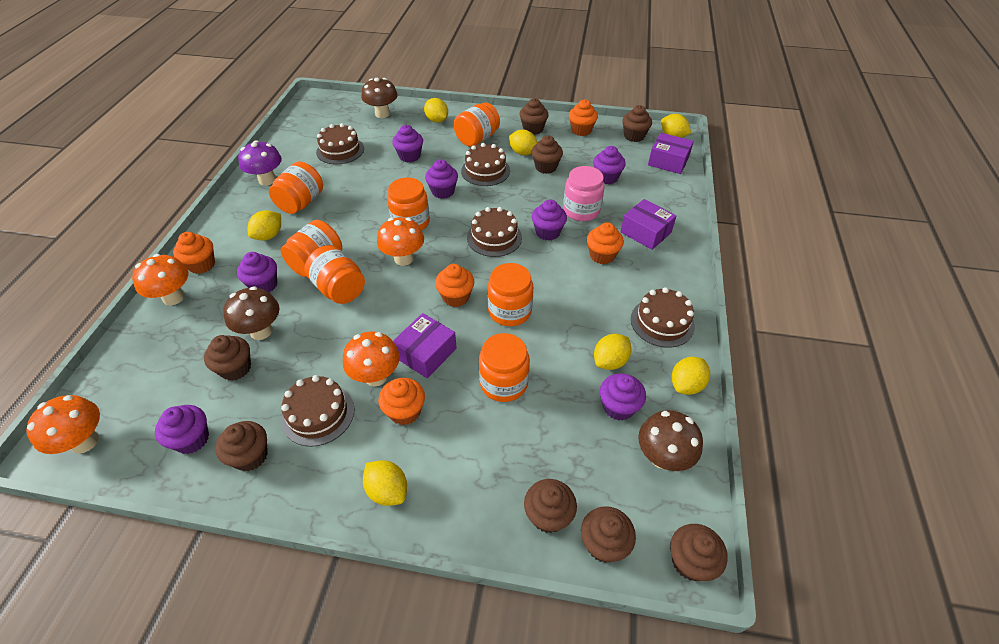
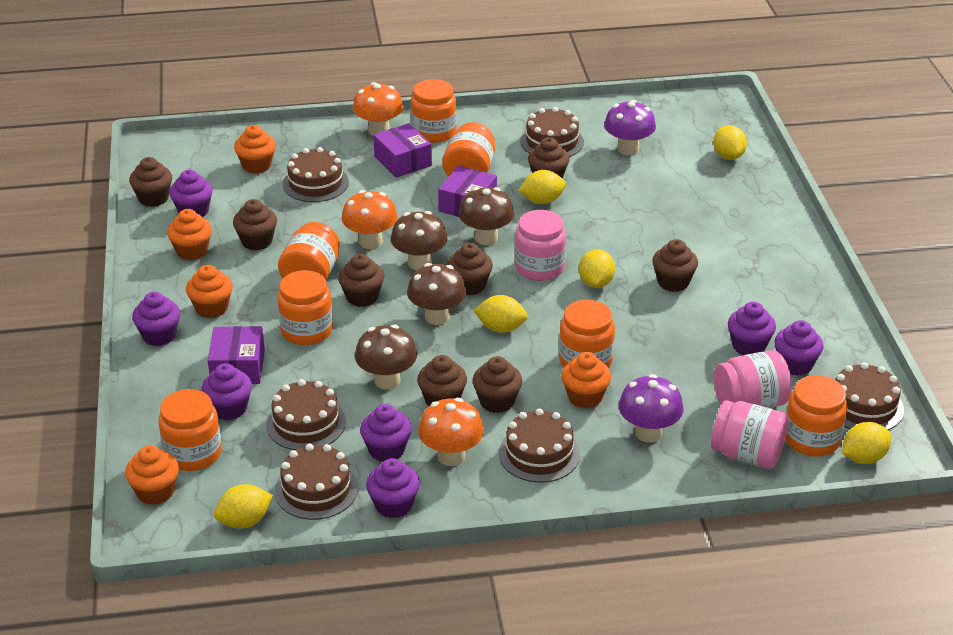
brown cake: [281,375,354,447] [316,123,364,164] [461,143,510,186] [467,207,522,257] [631,287,695,348] = 5 -> [266,379,346,450] [275,444,358,520] [283,147,349,202] [499,408,580,483] [520,107,584,157] [835,362,904,430] = 6
brown mushroom: [223,286,279,340] [362,78,398,118] [638,410,703,471] = 3 -> [355,325,417,389] [391,211,448,270] [407,263,466,325] [459,187,514,245] = 4
orange mushroom: [26,395,100,454] [132,254,189,306] [343,332,400,387] [377,217,424,266] = 4 -> [342,190,398,249] [353,82,403,136] [418,398,484,466] = 3
pink jar: [563,166,605,221] = 1 -> [515,210,566,281] [711,400,789,469] [714,350,792,408] = 3
purple mushroom: [238,140,282,186] = 1 -> [604,100,656,155] [619,374,684,442] = 2
yellow lemon: [248,210,281,240] [363,460,407,506] [424,98,448,123] [509,130,537,155] [594,334,631,370] [661,114,691,138] [671,357,710,395] = 7 -> [214,484,273,528] [474,295,528,333] [518,170,566,204] [579,249,615,288] [713,125,747,160] [842,422,891,464] = 6

